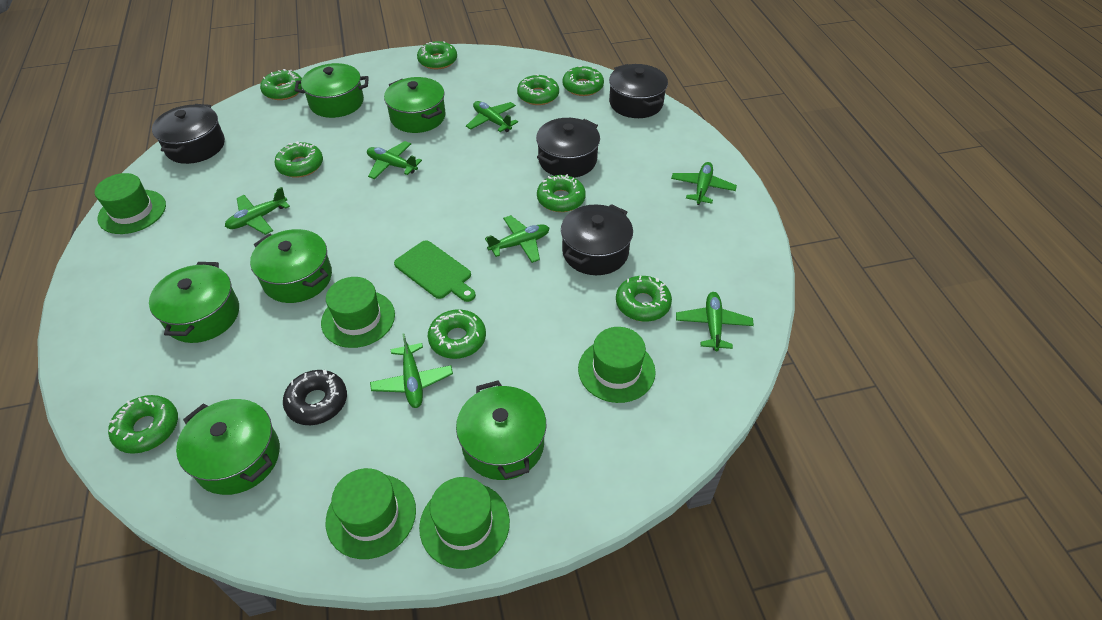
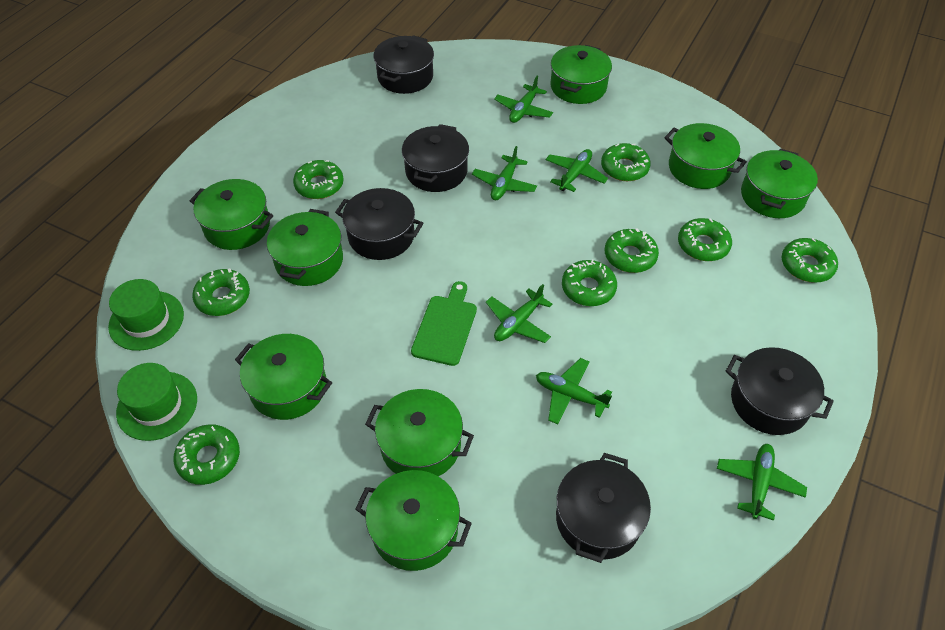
black donut: [283,370,347,425] = 1 -> none = 0
black pot: [152,104,225,164] [536,118,600,178] [561,204,633,275] [609,64,668,118] = 4 -> [335,188,423,260] [374,35,434,94] [402,124,469,192] [556,453,651,563] [726,347,834,435] = 5
green donut: [108,395,178,454] [260,69,302,100] [274,141,323,178] [417,41,457,69] [428,309,486,359] [517,74,559,105] [537,174,586,212] [562,66,604,96] [616,276,672,322] = 9 -> [173,424,240,485] [192,269,250,316] [293,160,344,199] [562,259,617,306] [601,143,651,181] [605,228,659,273] [678,218,732,261] [782,238,838,283] = 8
green hat: [95,173,166,234] [321,277,395,348] [326,468,416,559] [419,477,510,569] [578,327,656,403] = 5 -> [108,279,184,351] [116,363,197,441] = 2
green plane: [225,187,290,235] [367,141,422,179] [370,334,453,408] [466,101,518,132] [485,215,549,263] [671,162,737,205] [676,292,754,351] = 7 -> [472,146,537,200] [486,284,552,343] [494,76,553,123] [536,358,612,424] [546,149,608,192] [717,444,807,521] = 6
green pot: [149,262,239,343] [176,399,280,495] [250,229,332,303] [294,63,369,118] [384,77,446,133] [456,380,546,480] = 6 -> [190,179,273,250] [235,334,332,420] [267,209,343,286] [355,470,472,571] [365,389,474,476] [550,45,612,104] [664,123,747,189] [741,148,818,218] = 8

